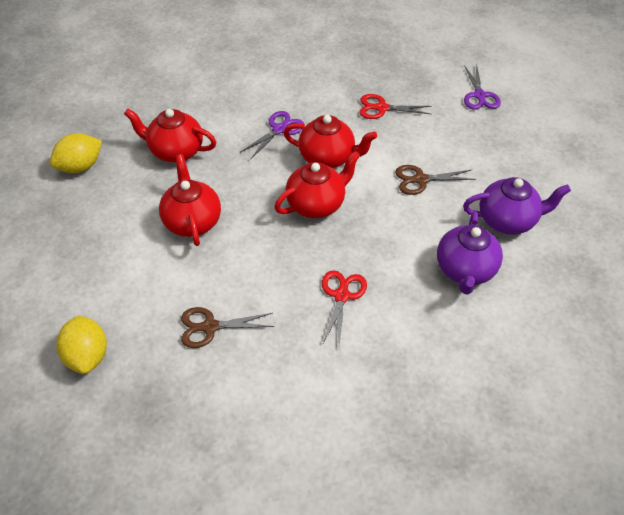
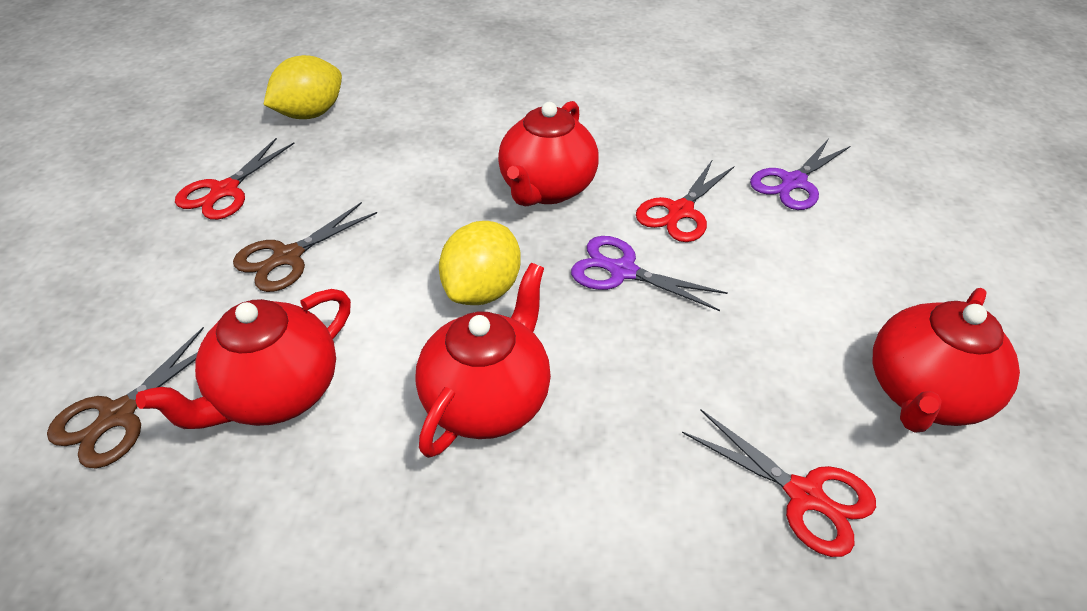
purple teapot: [437,211,503,295] [463,177,571,235] = 2 -> none = 0
red scissors: [322,270,367,346] [359,94,432,119] = 2 -> [175,138,295,220] [636,159,734,242] [682,409,876,557] = 3

